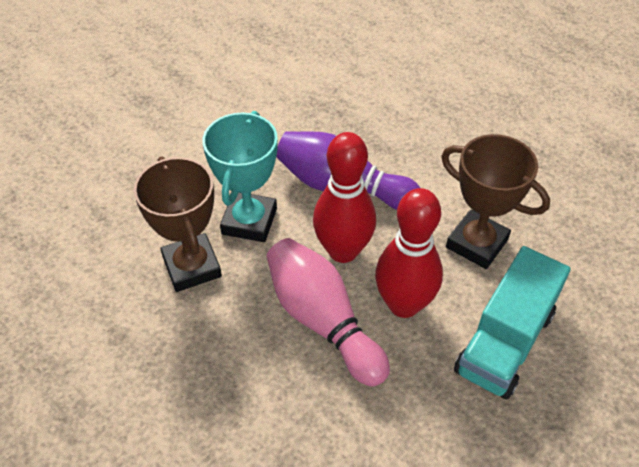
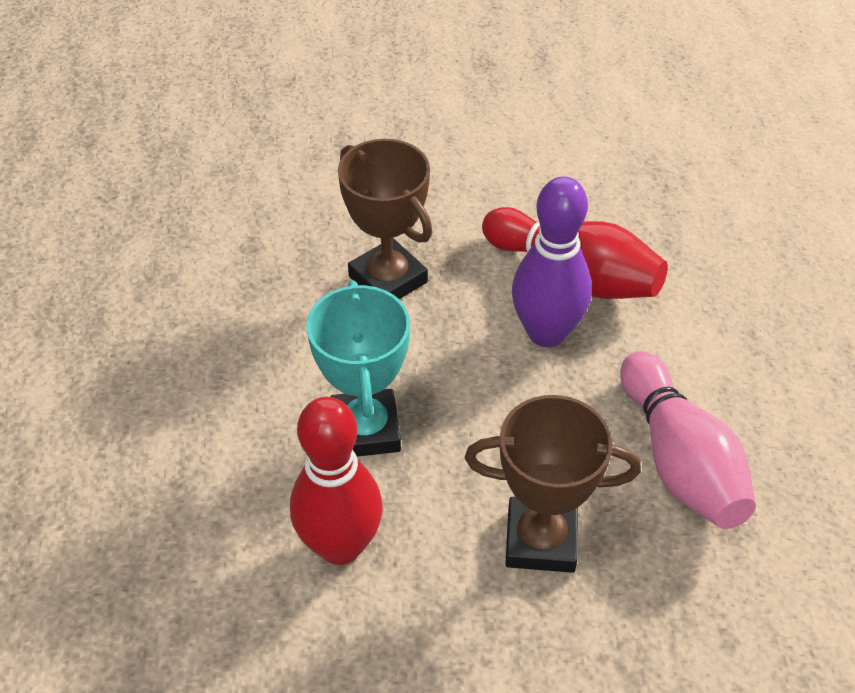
turquoise truck: [454,246,571,400] = 1 -> none = 0

